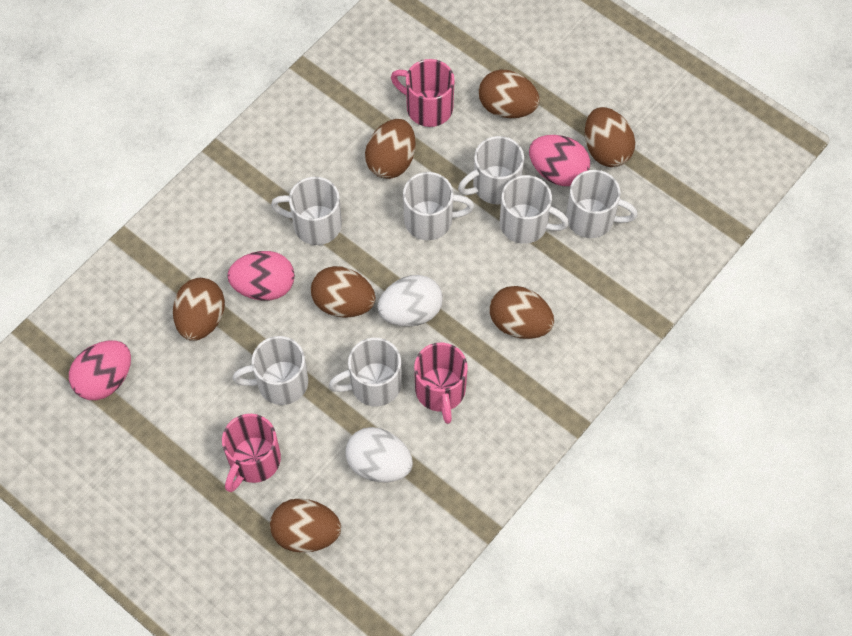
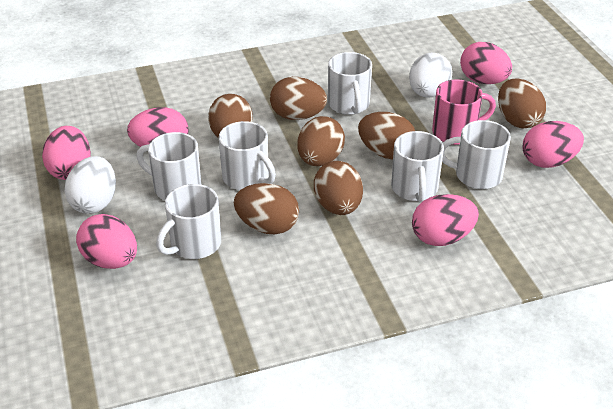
pink egg: [69,340,131,400] [227,251,295,301] [529,135,590,186] = 3 -> [42,126,91,180] [76,214,137,269] [127,107,189,147] [412,194,479,246] [460,42,512,84] [523,121,584,168] = 6
pink mug: [222,414,281,492] [391,59,455,127] [414,343,468,424] = 3 -> [432,79,496,145] = 1
white mug: [233,336,308,405] [271,177,342,245] [329,338,402,407] [403,172,474,240] [458,136,524,204] [500,175,569,244] [566,170,638,238] = 7 -> [137,132,201,200] [156,184,221,259] [219,121,276,190] [328,52,372,115] [391,131,444,202] [442,120,511,189] = 6

